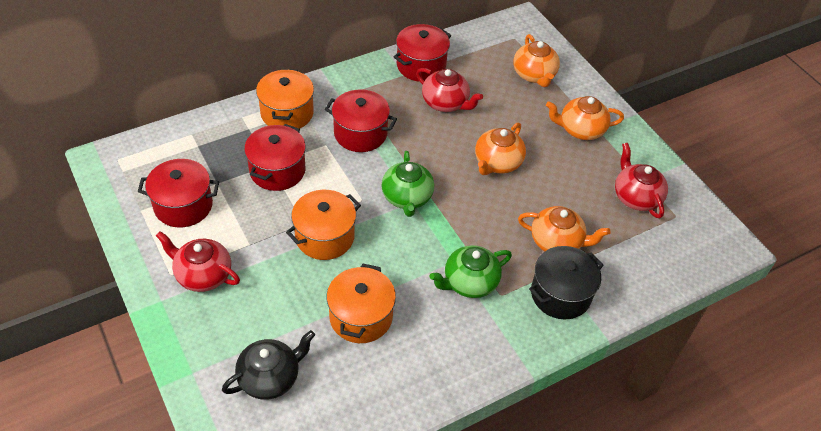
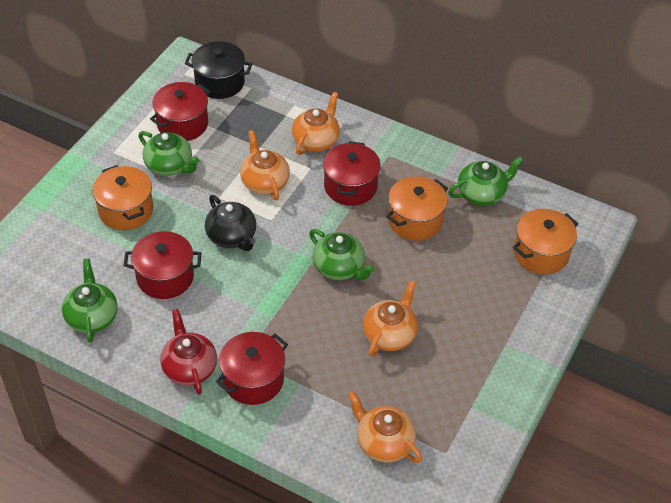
green teapot: [381,151,434,217] [430,245,512,298] = 2 -> [62,259,117,343] [138,131,200,176] [309,229,375,280] [448,157,524,206] = 4
red teapot: [156,231,240,292] [416,68,483,112] [615,143,668,218] = 3 -> [160,309,217,395] = 1

